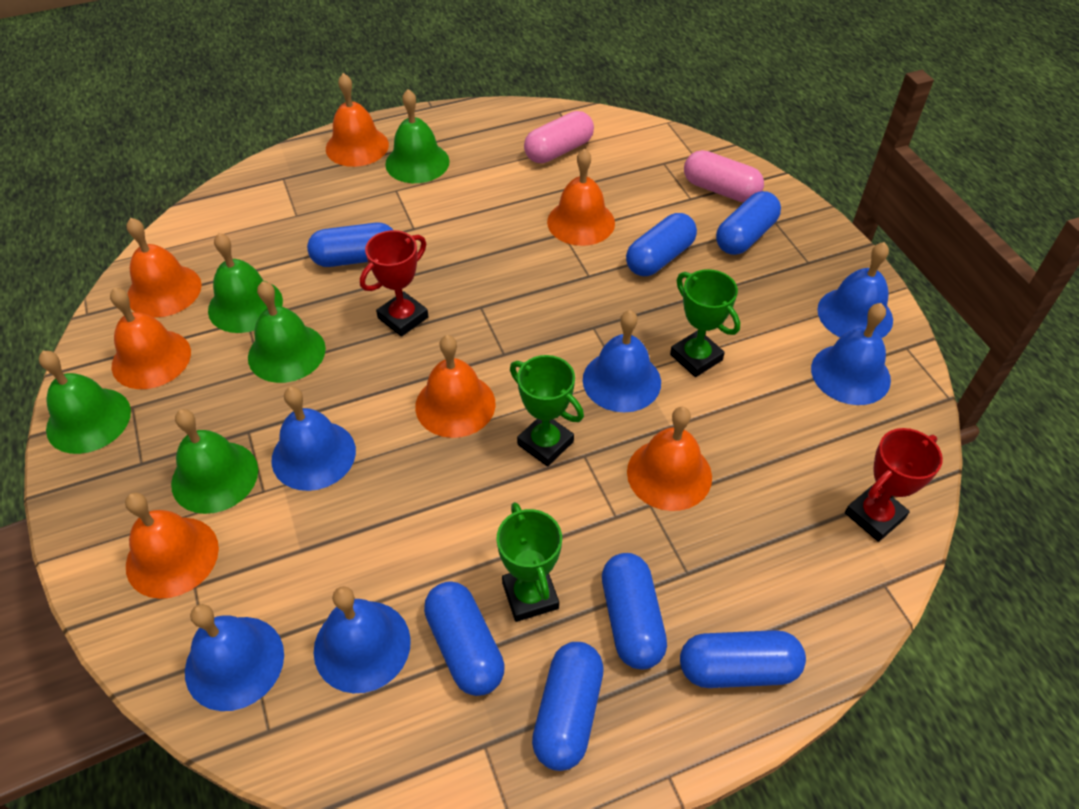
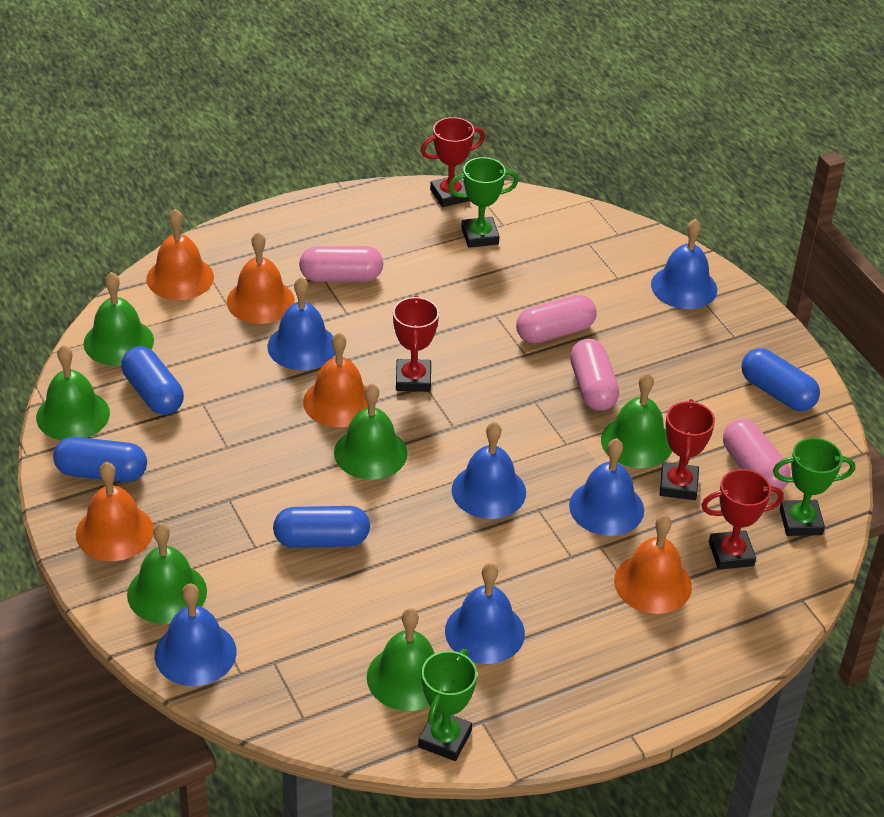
blue capsule: [307,223,393,267] [424,581,505,696] [532,642,604,771] [602,553,667,670] [626,213,697,276] [680,630,806,688] [716,191,781,255] = 7 -> [53,437,147,482] [121,346,184,415] [273,506,370,548] [741,348,820,411] = 4
green bell: [39,351,131,454] [171,409,258,514] [208,233,283,333] [248,281,326,383] [385,89,450,183] = 5 -> [36,345,110,440] [84,272,154,366] [127,523,207,624] [334,383,408,480] [367,608,434,711] [601,373,672,468] = 6
orange bell: [110,288,191,389] [125,492,219,599] [127,218,202,318] [326,73,389,167] [415,335,496,438] [547,149,615,246] [627,407,712,511] = 7 -> [76,462,154,561] [146,209,214,300] [227,232,295,324] [303,333,368,427] [614,514,692,614] = 5
pink capsule: [524,111,594,163] [684,150,764,202] = 2 -> [299,246,383,282] [516,295,597,344] [570,339,619,411] [723,419,790,493] = 4
red trophy: [360,230,428,337] [845,428,943,542] = 2 -> [393,295,439,392] [421,117,485,207] [660,399,715,500] [701,469,784,570] = 4

